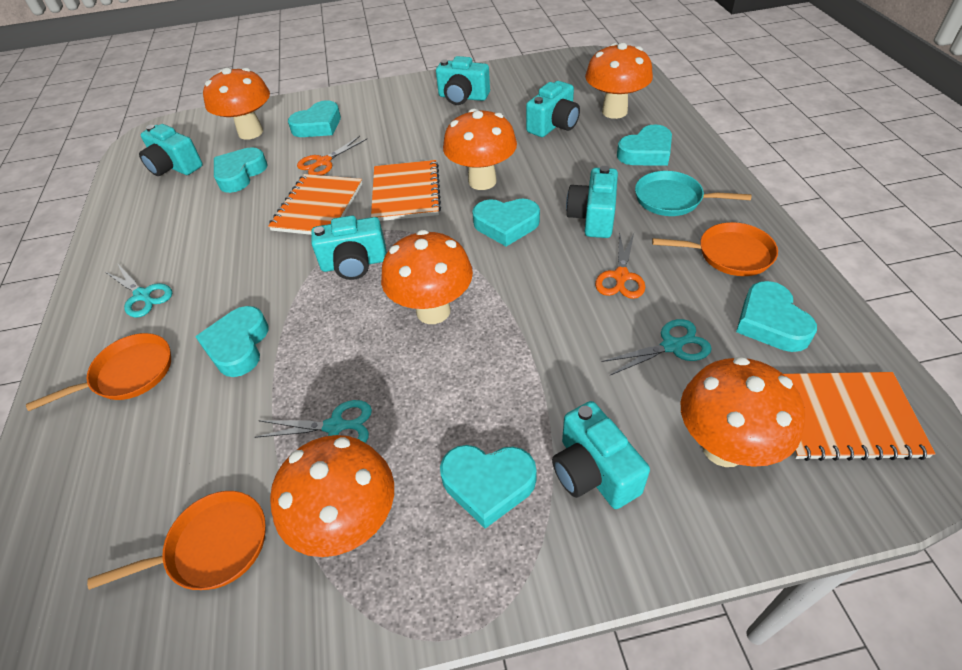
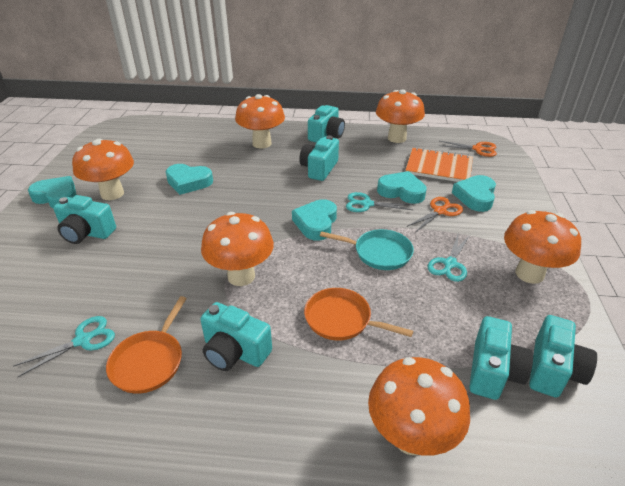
orange notebook: [268,174,362,235] [371,160,441,221] [784,372,936,461] = 3 -> [405,147,473,182] = 1
orange pan: [26,333,171,411] [87,491,266,590] [652,222,778,276] = 3 -> [106,296,187,394] [304,288,413,340] = 2
turquoise heart: [195,306,268,377] [214,147,267,193] [288,100,341,137] [440,445,537,529] [472,198,540,246] [617,125,672,166] [736,281,817,352] = 7 -> [28,176,77,208] [166,164,213,195] [292,199,337,241] [377,171,427,204] [452,175,496,212] = 5

